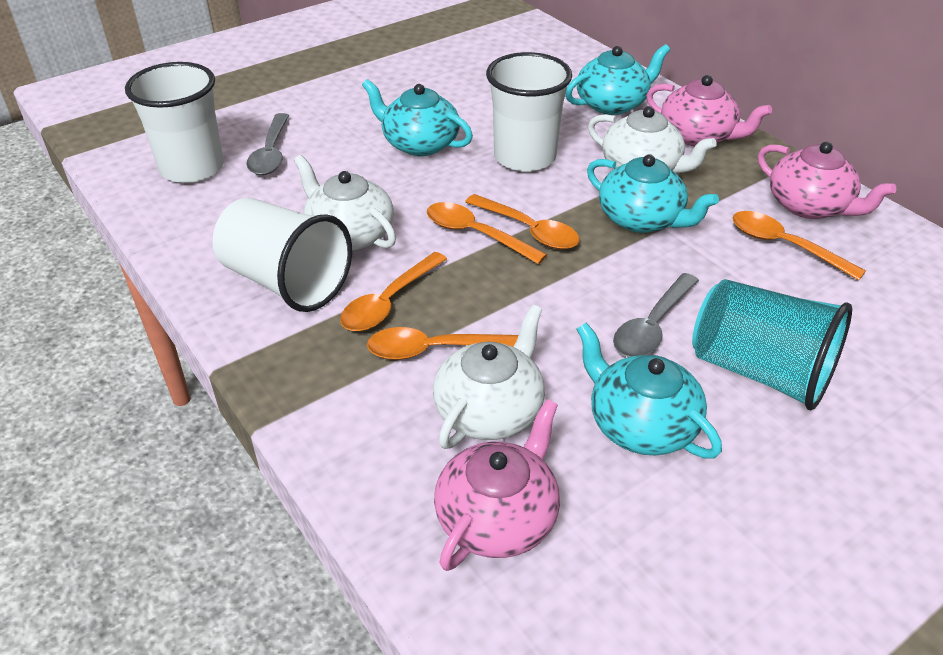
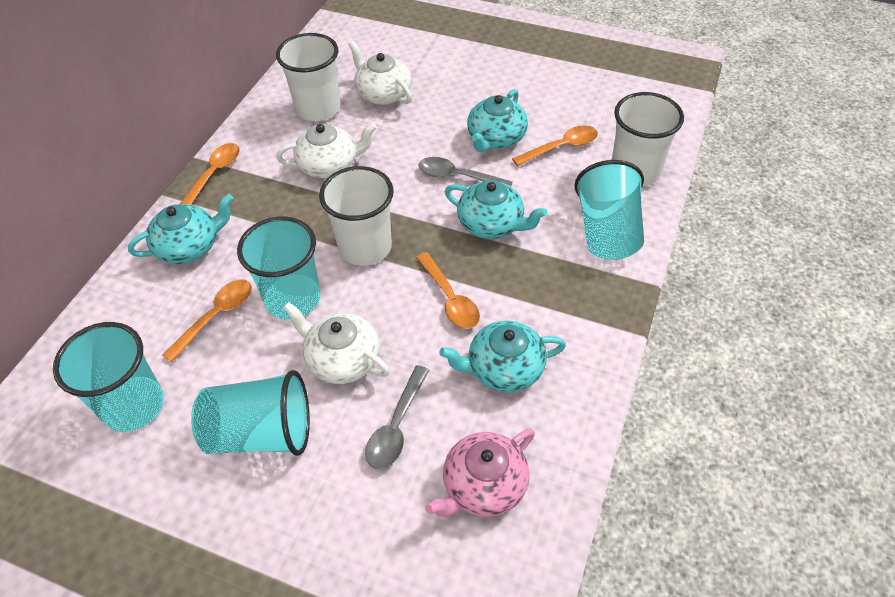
orange spoon: [340,252,447,331] [367,327,518,360] [427,202,547,264] [465,194,579,250] [732,211,866,281] = 5 -> [163,280,252,362] [179,143,240,205] [416,252,480,329] [512,126,598,166] = 4
pink teapot: [434,399,560,571] [646,75,772,146] [758,142,896,219] = 3 -> [425,429,535,517] = 1
turquoise cup: [692,279,852,410] = 1 -> [53,322,164,432] [191,370,310,456] [237,217,321,320] [574,160,644,260] = 4

